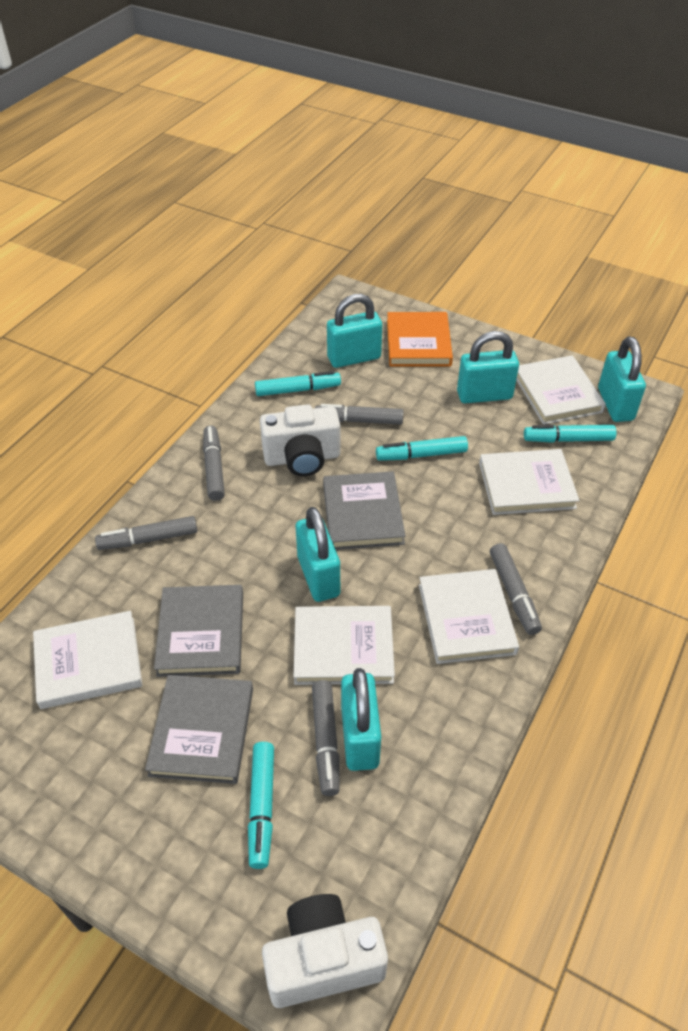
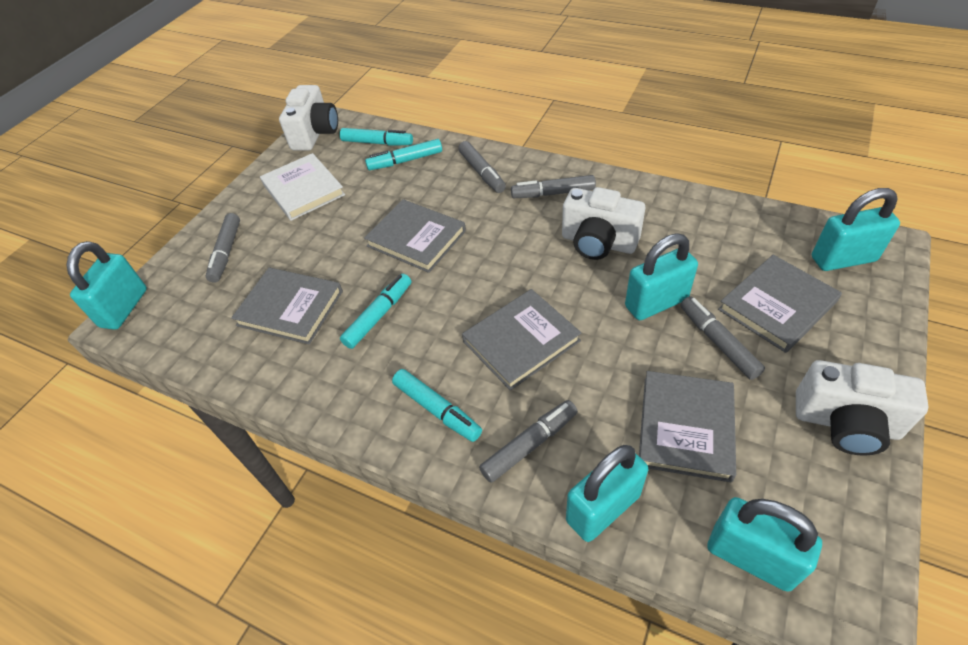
grey book: [145,675,253,784] [154,585,243,677] [323,471,405,550] = 3 -> [231,268,343,344] [364,199,466,273] [462,289,581,391] [639,371,736,482] [718,255,842,353] = 5
orange book: [387,312,453,366] = 1 -> none = 0
white book: [33,611,142,709] [294,606,395,685] [419,569,519,664] [479,449,579,515] [516,355,606,425] = 5 -> [260,153,345,221] = 1
white camera: [260,404,341,476] [262,894,388,1008] = 2 -> [279,85,338,151] [562,187,645,260] [796,360,929,456] = 3

